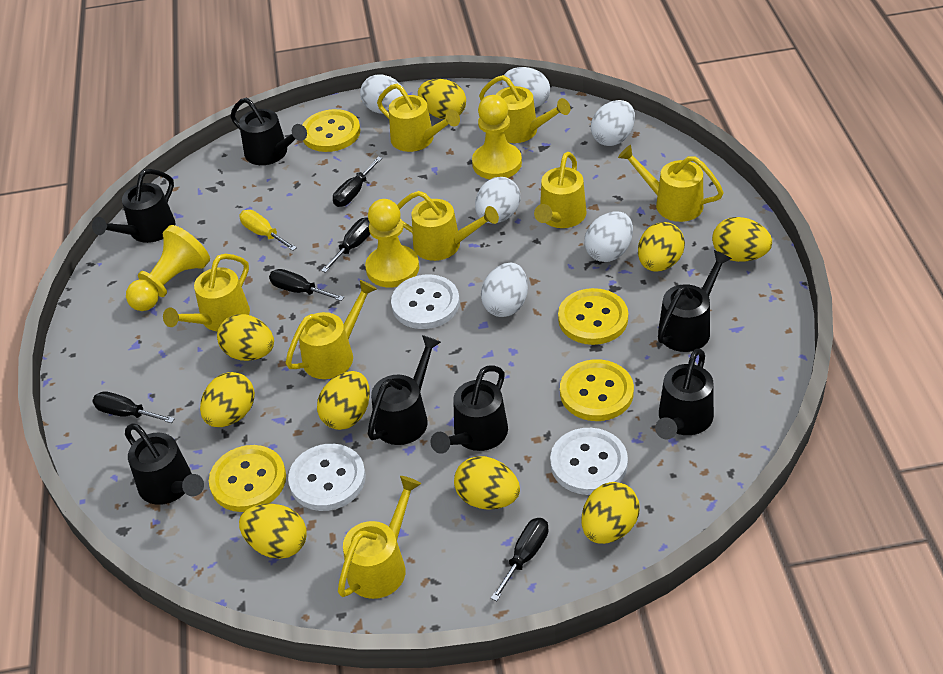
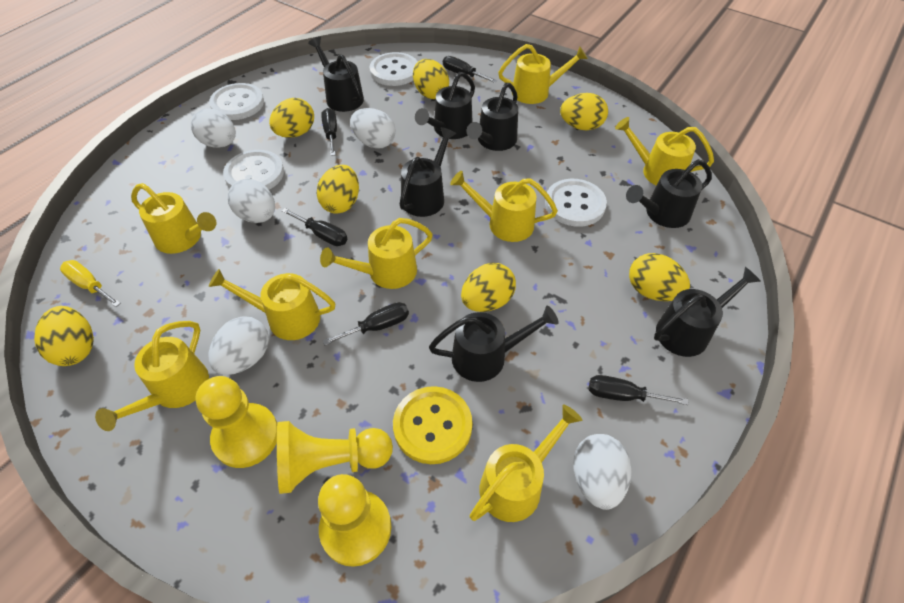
white button: [288,444,366,511] [391,274,460,329] [550,428,628,495] = 3 -> [209,83,264,120] [223,150,284,190] [369,52,418,86] [545,179,607,227] = 4
white egg: [360,74,403,114] [475,177,520,224] [481,263,528,317] [502,67,550,108] [584,211,633,262] [591,100,635,146] = 6 -> [191,108,236,148] [208,316,269,375] [228,179,275,223] [350,108,396,149] [573,434,631,510] = 5
yellow button: [209,445,286,512] [303,109,360,152] [558,288,628,345] [560,359,634,421] = 4 -> [393,386,473,464] = 1
yellow egg: [200,372,255,427] [217,314,274,361] [239,504,306,559] [317,371,370,430] [418,79,466,119] [454,456,520,510] [582,482,640,544] [638,222,685,272] [712,217,772,262] = 9 -> [34,306,94,366] [269,98,314,138] [317,165,359,214] [413,59,449,99] [461,263,516,312] [560,93,608,130] [629,253,690,301] = 7

